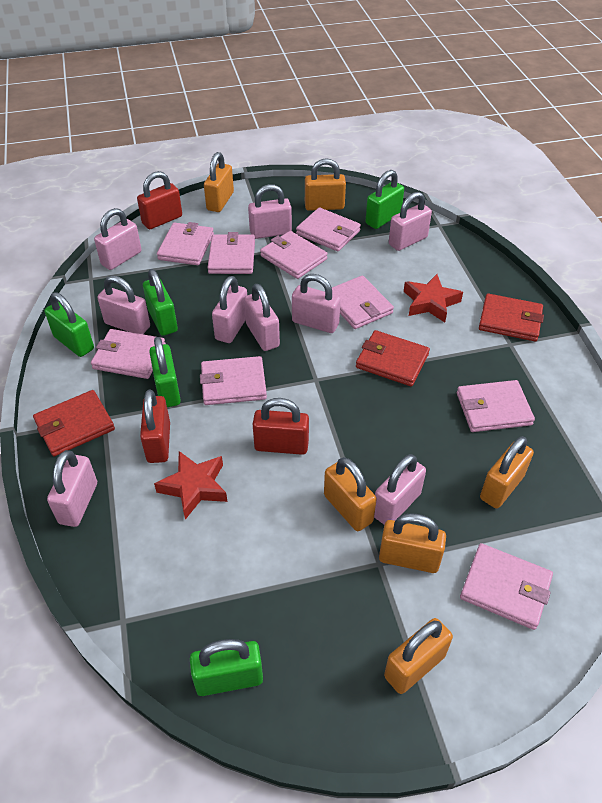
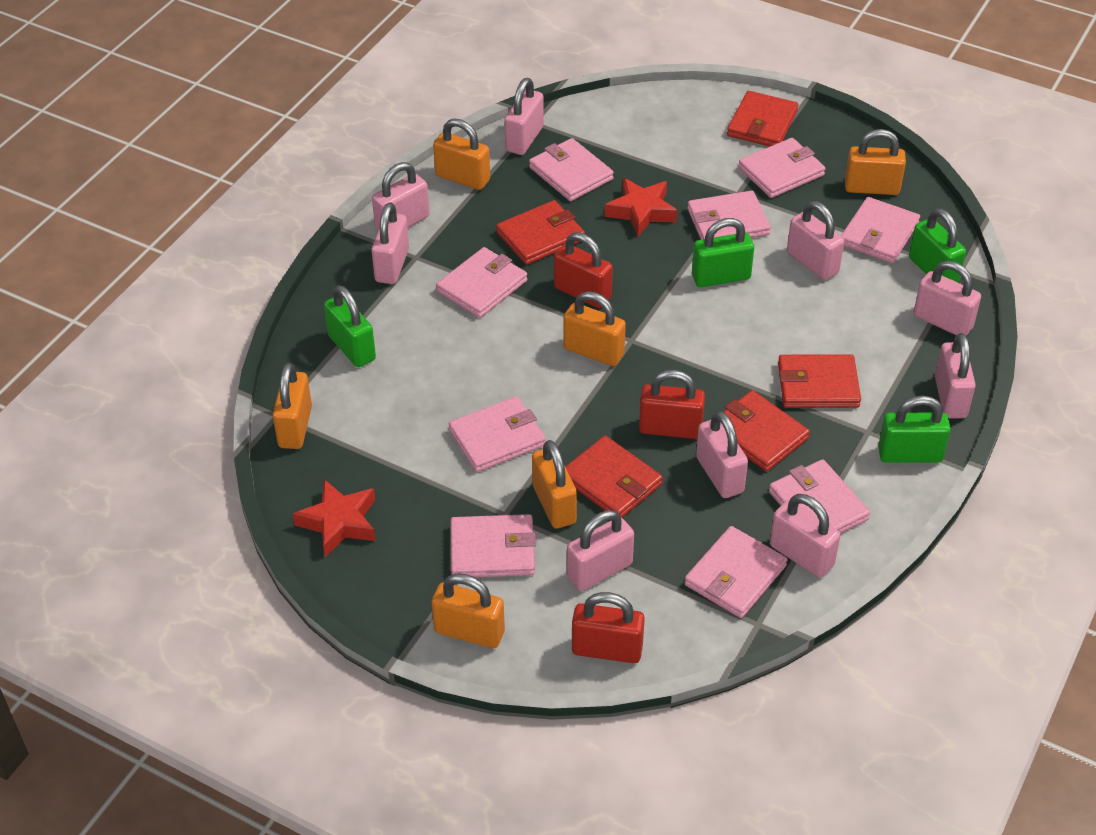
green padlock: [45,292,94,357] [143,269,178,336] [149,337,181,407] [190,639,263,696] [366,170,404,229] = 5 -> [324,285,376,367] [692,218,754,287] [878,395,951,463] [909,208,966,282] = 4
red wallet: [33,390,115,456] [356,330,430,386] [479,293,544,341] = 3 -> [496,200,585,265] [565,436,663,518] [724,390,810,471] [727,91,798,147] [778,354,861,408] = 5

